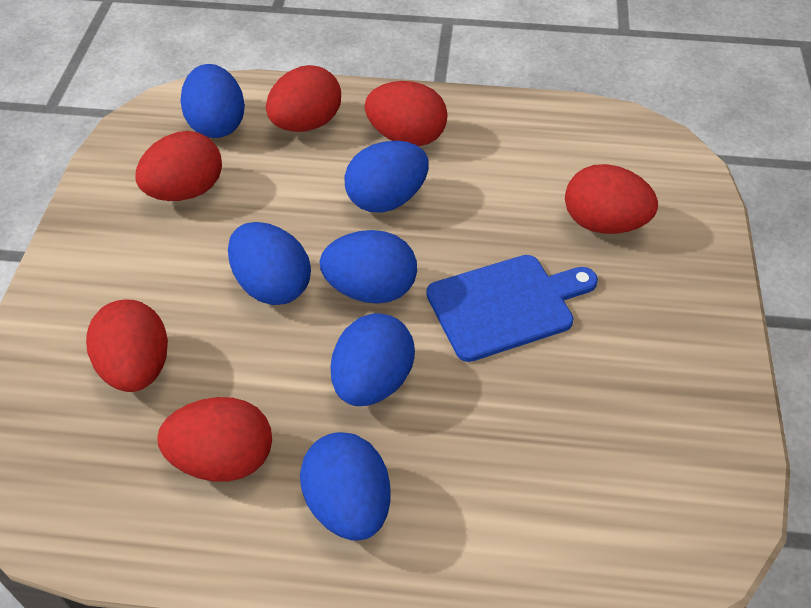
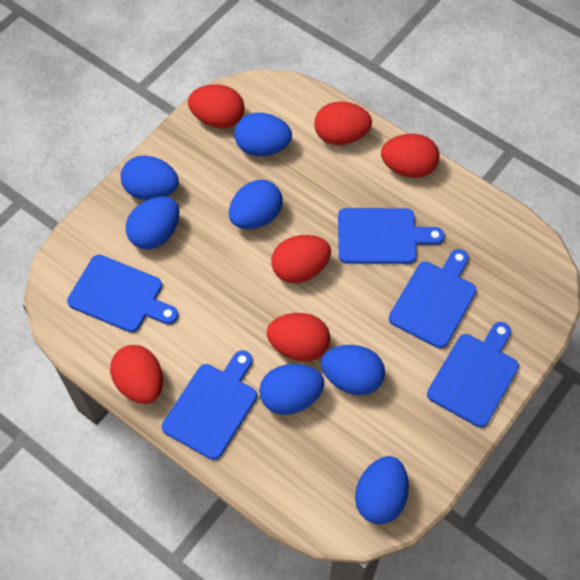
blue cutting board: [426,255,598,362] = 1 -> [67,255,178,333] [162,350,257,460] [338,208,445,264] [389,249,476,348] [427,322,519,427] = 5
blue egg: [180,64,245,138] [228,222,311,305] [300,432,391,541] [320,230,417,304] [331,313,415,406] [344,141,429,213] = 6 -> [121,155,179,200] [126,197,179,249] [229,180,283,229] [234,113,292,156] [259,364,324,415] [321,345,385,395] [355,456,409,524] = 7

